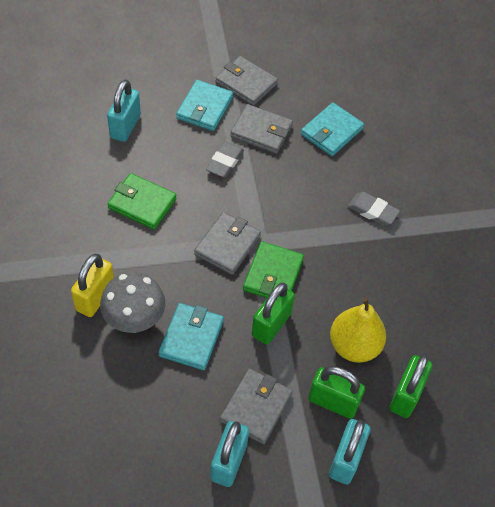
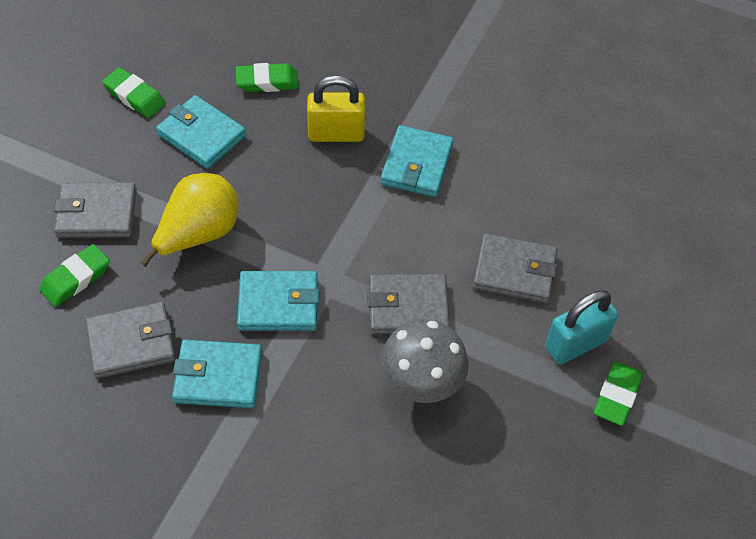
green eraser: none = 0 -> [39,244,110,307] [102,67,166,118] [236,63,299,92] [594,361,643,426] = 4
green padlock: [252,283,295,345] [308,366,365,419] [389,355,432,418] = 3 -> none = 0
green wallet: [108,173,177,230] [243,241,304,298] = 2 -> none = 0
grey eraser: [206,142,244,177] [348,192,400,226] = 2 -> none = 0
turquoise padlock: [107,79,141,142] [210,421,249,487] [329,419,370,484] = 3 -> [545,290,618,364] = 1
turquoise wallet: [158,303,224,370] [176,80,233,131] [301,103,364,156] = 3 -> [156,95,246,169] [172,340,262,408] [237,271,319,331] [380,125,454,197] = 4

